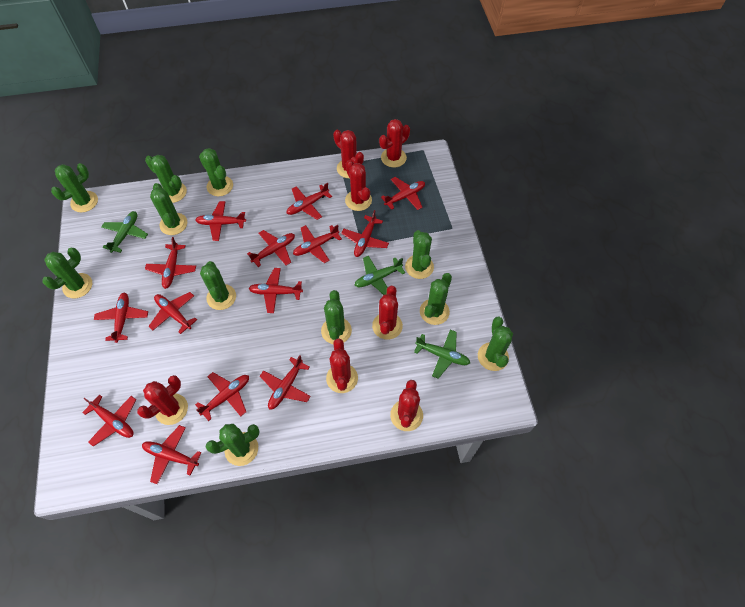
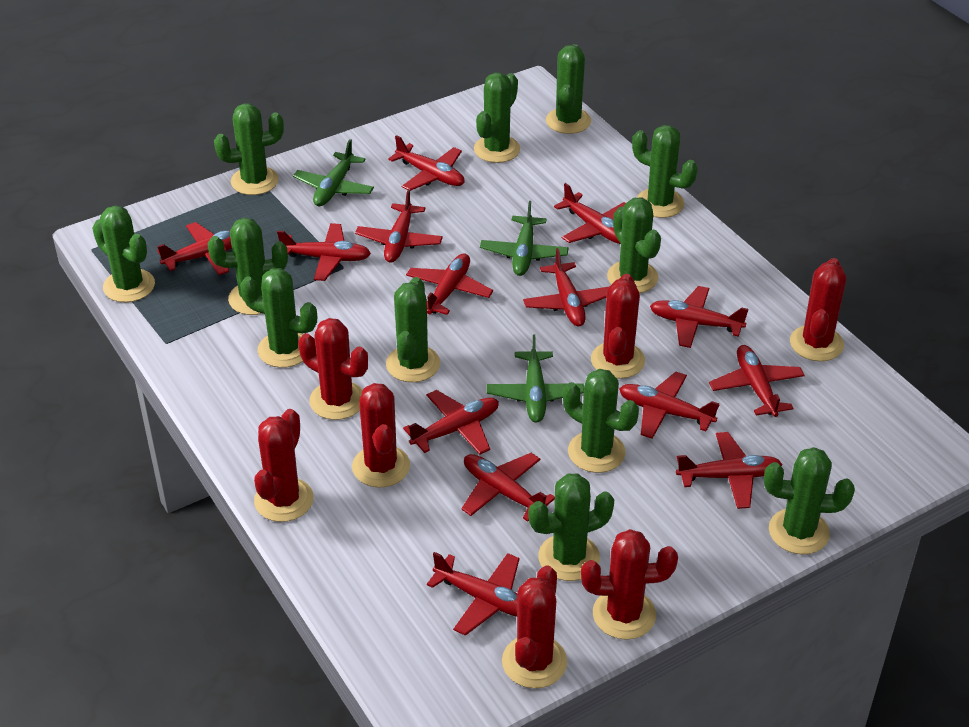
green cactus: [42,248,92,298] [51,163,98,213] [145,155,187,203] [150,183,187,235] [199,148,233,196] [200,261,236,310] [205,424,260,466] [321,290,352,344] [405,230,434,279] [420,273,452,325] [478,317,513,371] = 11 -> [92,205,155,302] [208,218,288,315] [214,103,284,195] [240,268,317,368] [386,277,440,382] [474,73,520,163] [529,473,614,581] [546,44,591,134] [563,369,639,473] [607,197,661,293] [632,125,698,218] [764,447,855,554] = 12

